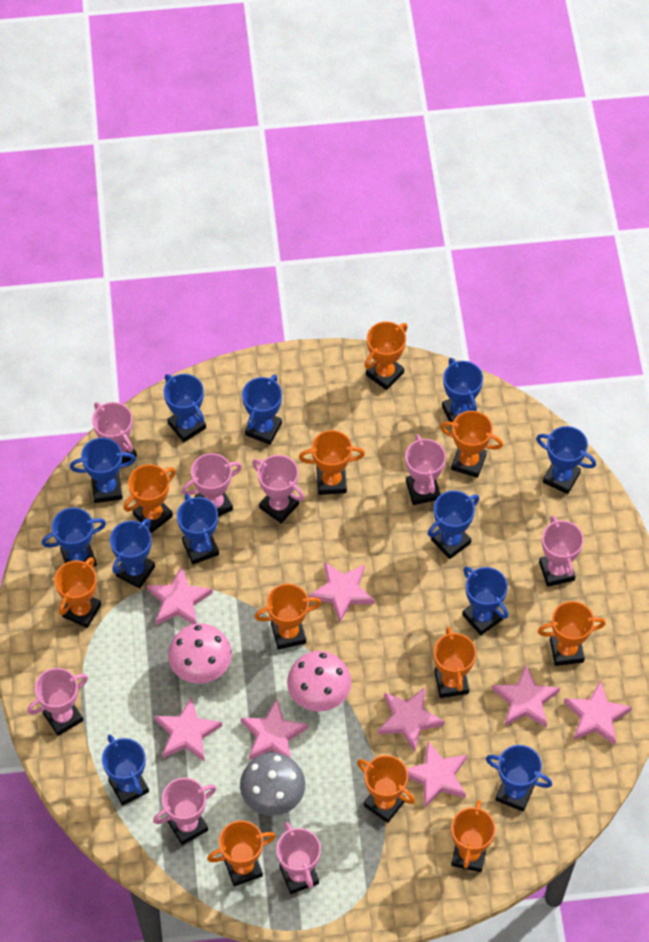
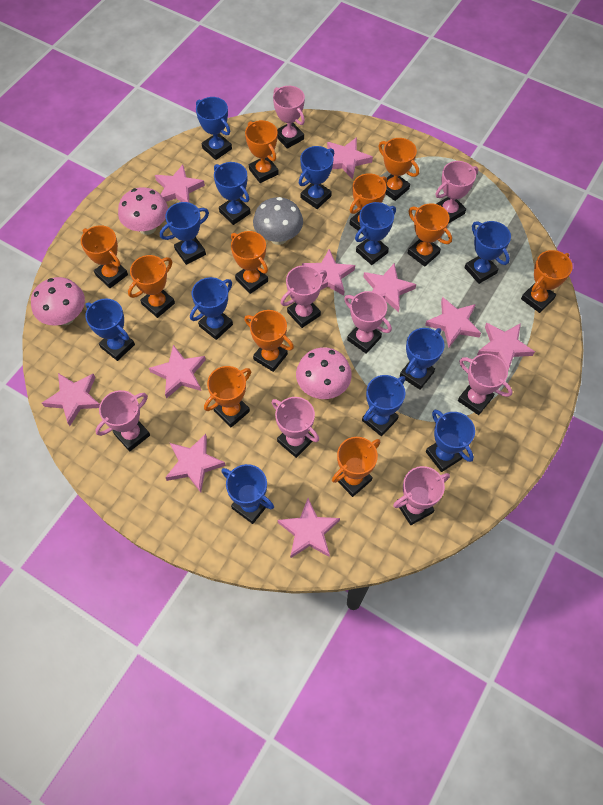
pink mushroom: [168,623,232,684] [287,651,351,712] = 2 -> [31,277,85,326] [118,187,168,235] [296,347,352,399] = 3
pink star: [147,566,213,625] [155,697,222,762] [241,699,308,760] [309,562,375,623] [378,688,445,752] [407,741,467,807] [492,664,560,728] [564,680,632,745] = 8 -> [42,373,100,426] [149,345,206,399] [155,165,205,202] [165,434,226,493] [278,498,340,558] [302,249,355,296] [327,137,373,180] [363,263,416,312] [425,297,481,347] [477,323,535,370] = 10

